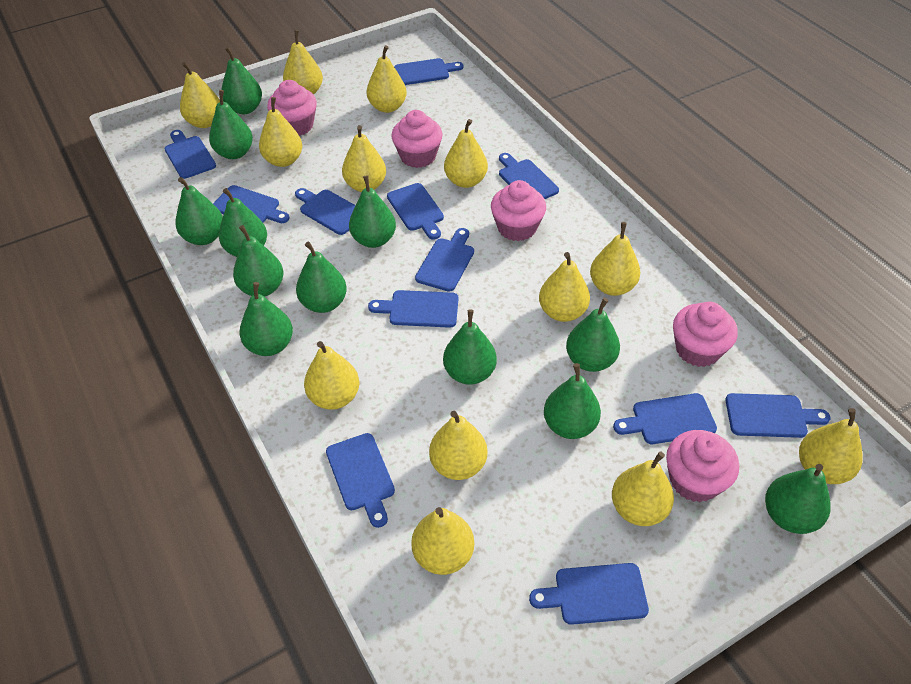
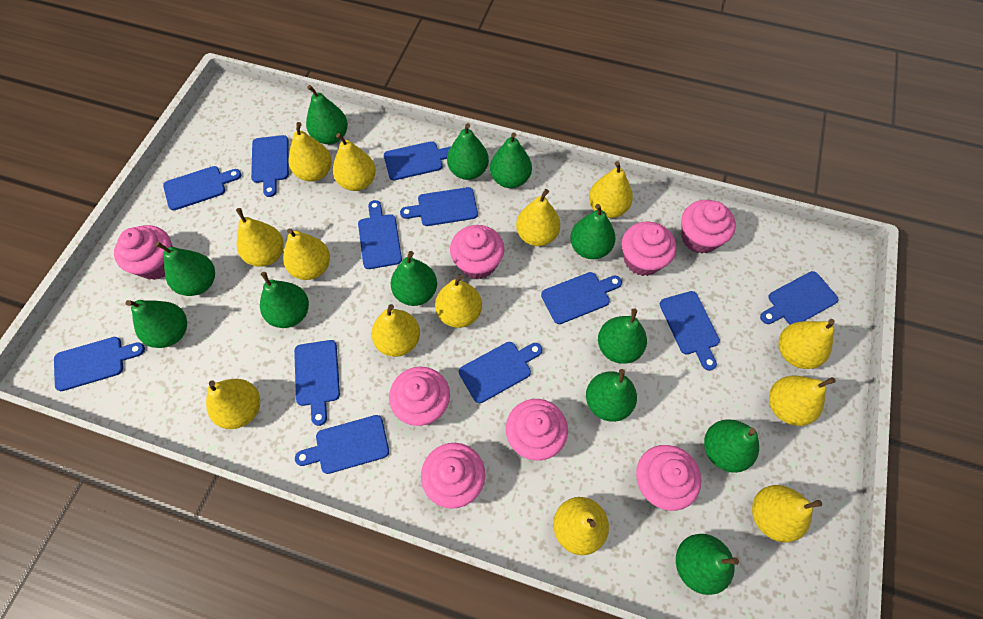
pink cupcake: [267,80,317,136] [391,110,443,168] [491,180,546,241] [666,430,739,502] [673,302,738,367] = 5 -> [114,225,173,280] [389,367,450,426] [421,443,485,509] [450,225,504,279] [506,399,568,461] [622,222,676,276] [636,445,701,511] [681,200,736,254] = 8

